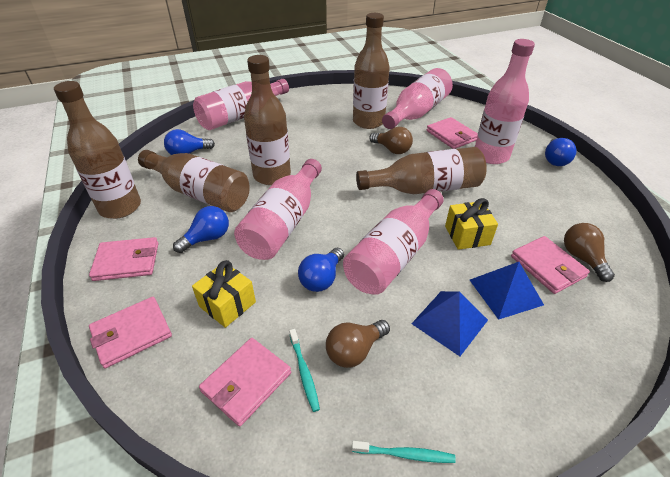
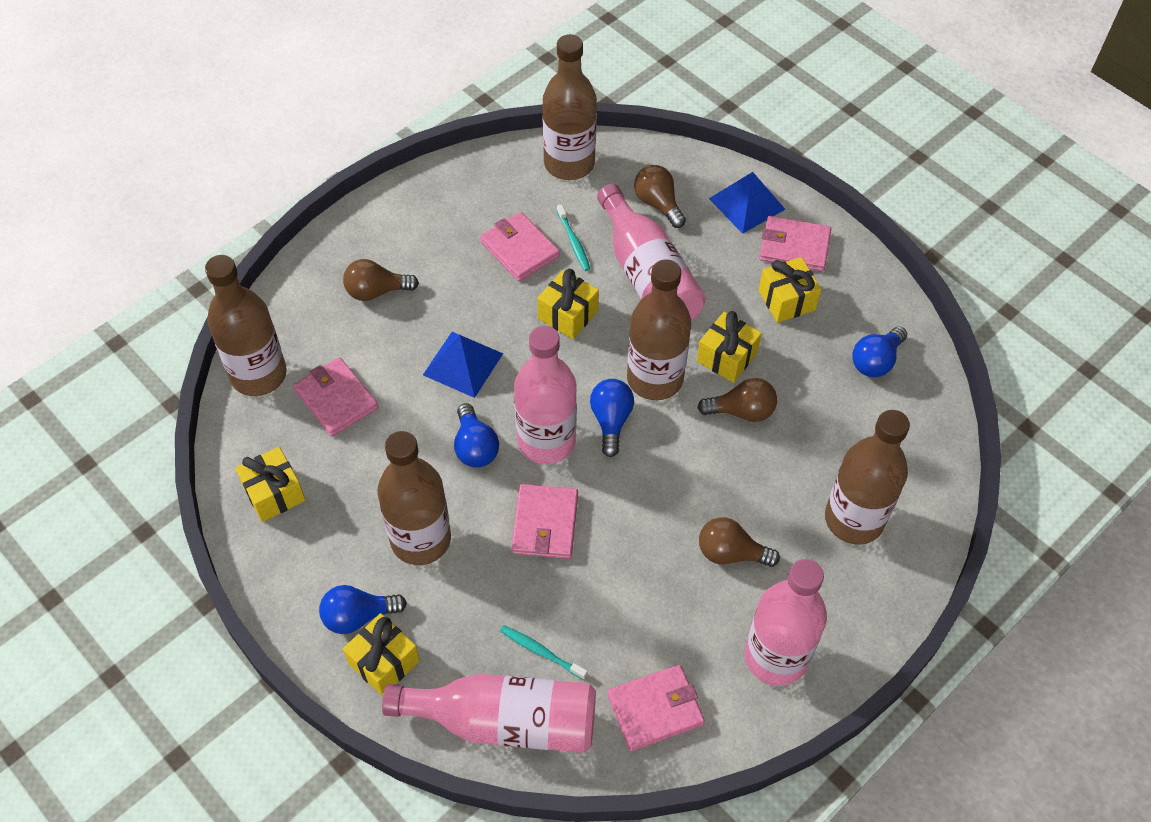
brown light bulb: [326,320,390,368] [369,127,413,154] [564,223,615,282] = 3 -> [343,259,419,301] [634,165,686,228] [697,378,777,422] [699,517,780,567] = 4
pink bottle: [193,79,289,130] [234,159,322,260] [343,189,444,295] [382,68,453,129] [475,39,535,164] = 5 -> [382,674,596,753] [514,326,577,464] [597,184,706,321] [745,559,827,686] = 4
yellow gift: [192,260,256,328] [445,198,498,250] = 2 -> [235,447,306,522] [343,613,420,696] [537,269,599,339] [697,311,762,383] [759,257,821,323] = 5

